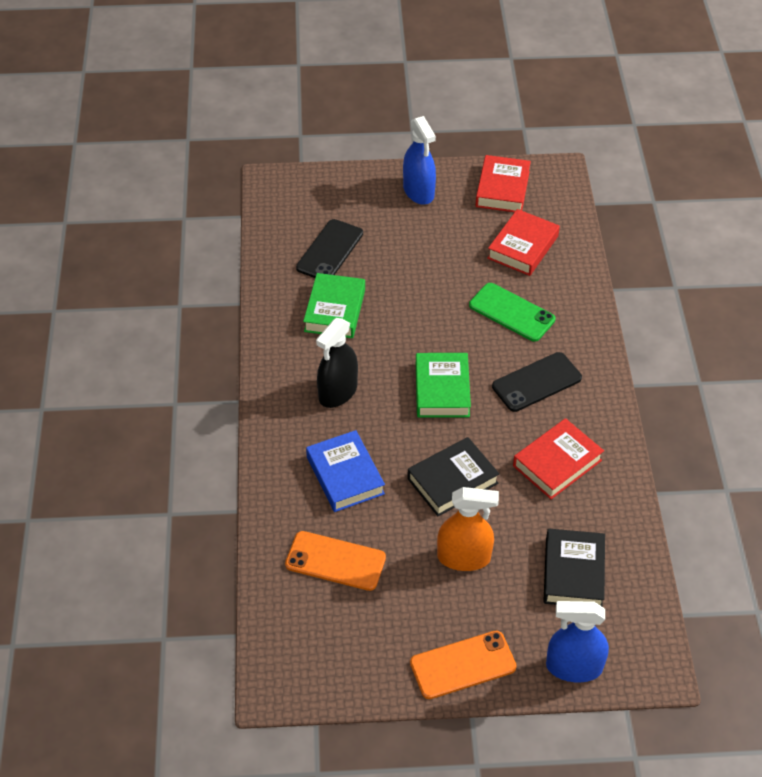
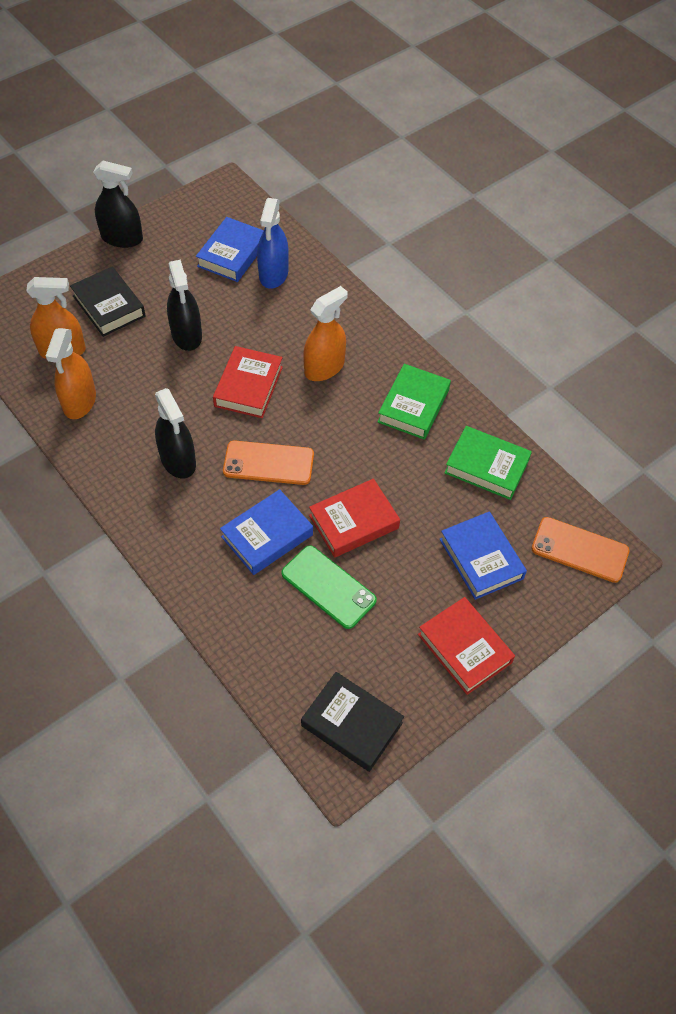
black phone: [296,219,363,278] [492,352,582,412] = 2 -> none = 0
black spray bottle: [316,318,358,408] = 1 -> [93,161,143,248] [155,388,196,478] [167,260,202,351] = 3
blue book: [306,430,385,512] = 1 -> [196,217,264,282] [220,489,313,575] [440,512,527,600] = 3
blue spray bottle: [403,116,436,205] [546,601,609,682] = 2 -> [257,198,289,289] = 1
orange spray bottle: [437,487,499,571] = 1 -> [26,277,86,359] [46,328,96,419] [303,286,348,381] = 3

